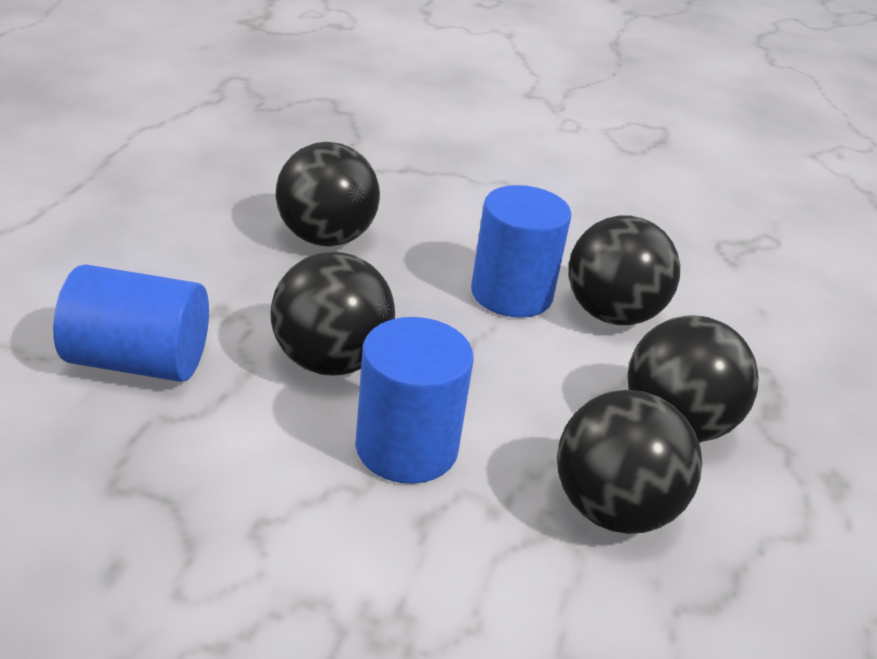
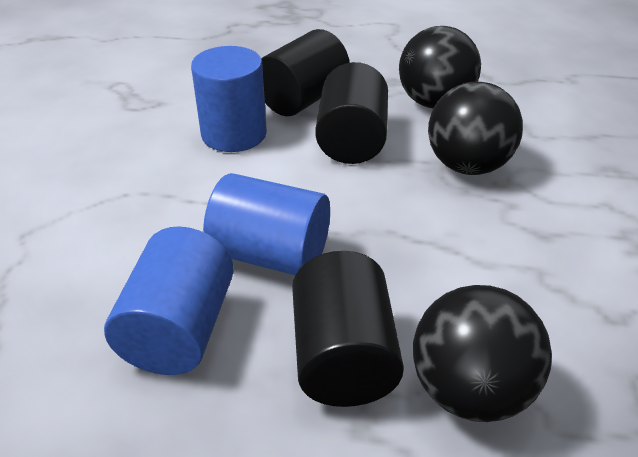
black ball: [270,252,395,375] [276,142,380,247] [557,390,702,534] [569,216,680,325] [627,315,759,442] = 5 -> [399,26,481,108] [413,285,552,422] [428,82,523,175] = 3
black cylinder: none = 0 -> [261,29,350,116] [292,251,404,407] [315,62,388,164] = 3

